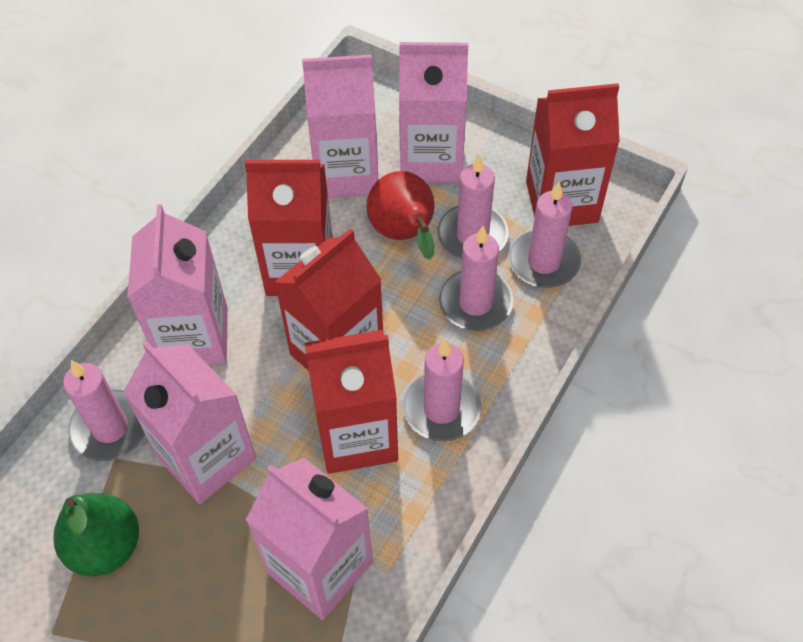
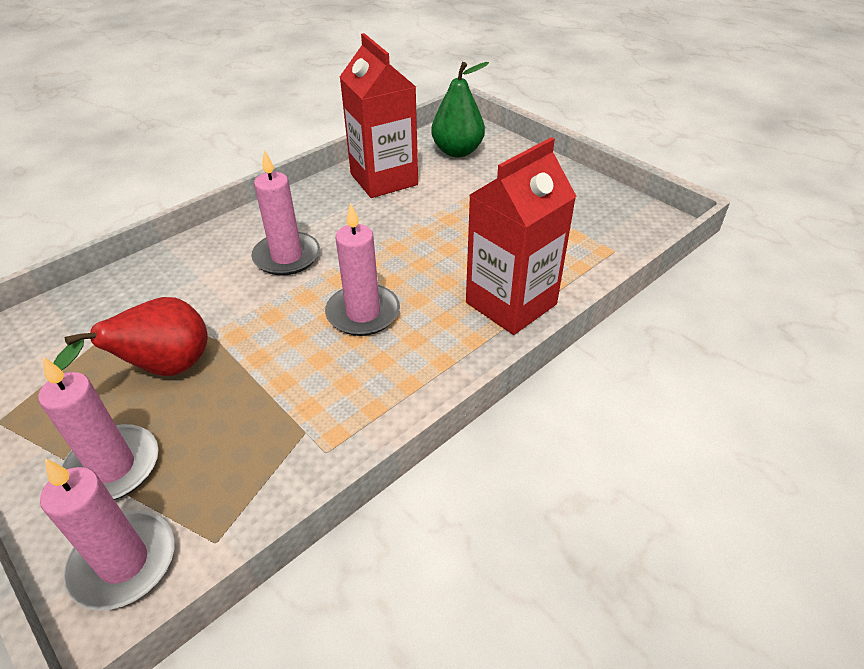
pink candle: [63,360,145,461] [402,340,481,442] [437,154,509,259] [439,226,513,331] [509,182,581,288] = 5 -> [39,357,159,500] [40,458,174,611] [251,150,320,275] [325,203,400,336] = 4
pink carton: [123,341,256,504] [127,204,228,365] [246,458,373,620] [302,55,378,198] [399,42,468,183] = 5 -> none = 0
red carton: [244,160,333,296] [274,228,383,371] [305,330,398,474] [526,83,620,226] = 4 -> [340,33,418,198] [466,137,576,335] = 2

